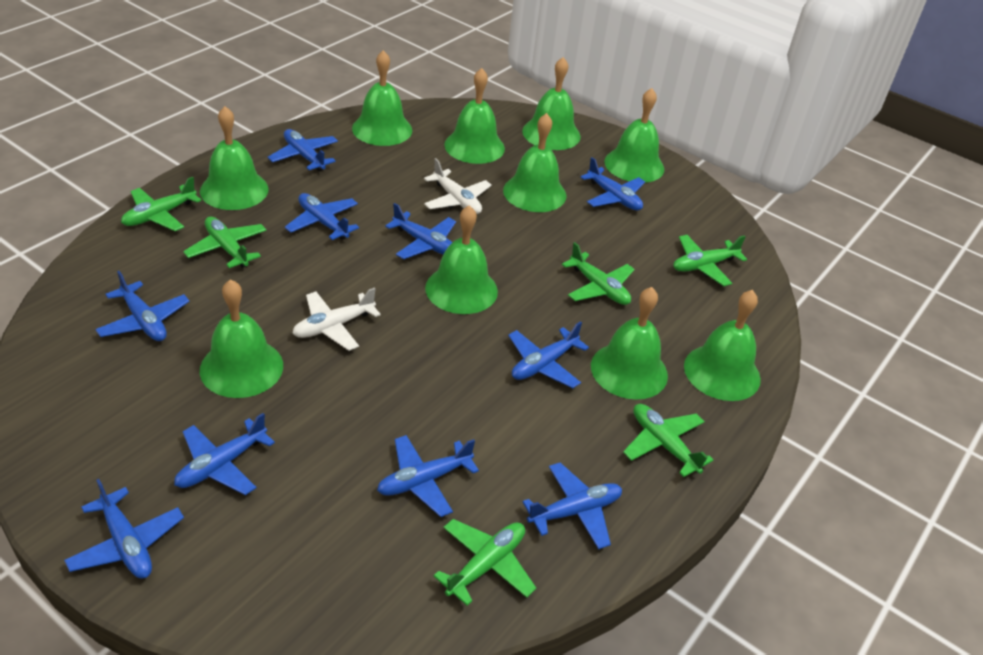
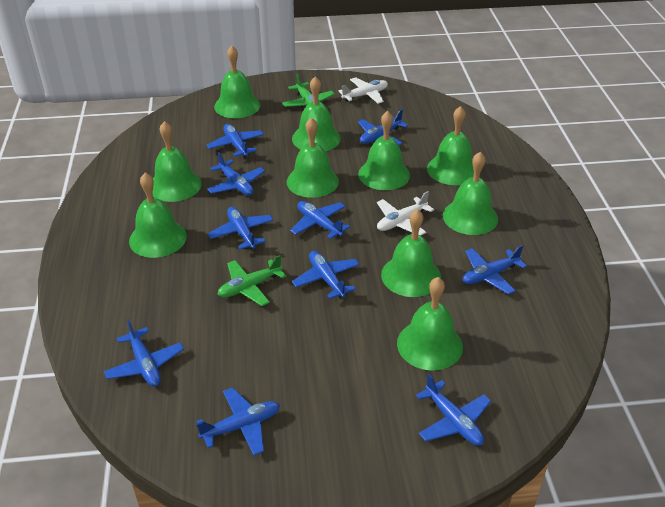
green plane: [121,177,202,231] [183,216,267,268] [434,519,536,606] [562,242,635,305] [623,404,713,477] [673,235,747,286] = 6 -> [217,255,286,306] [282,74,335,108] = 2

